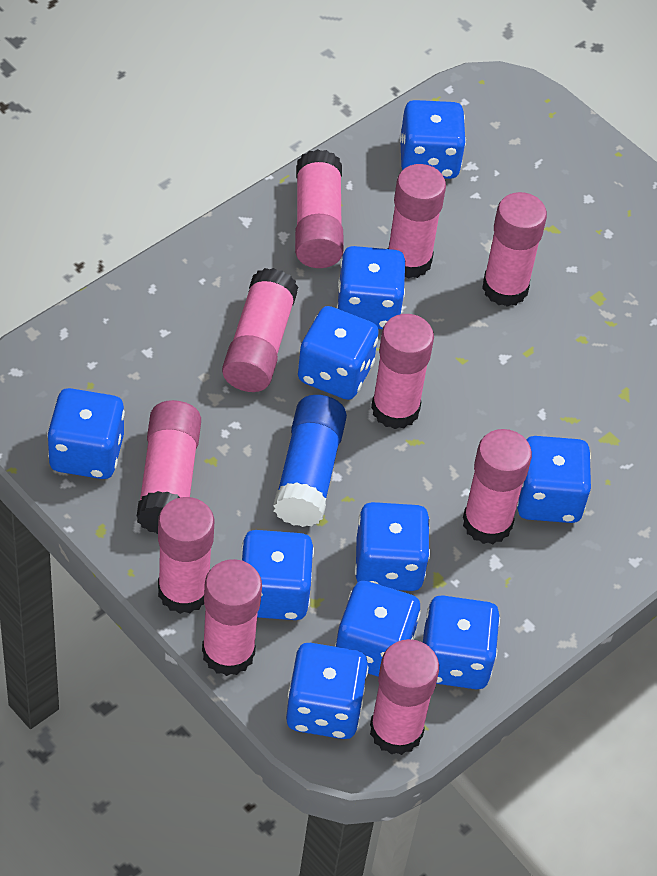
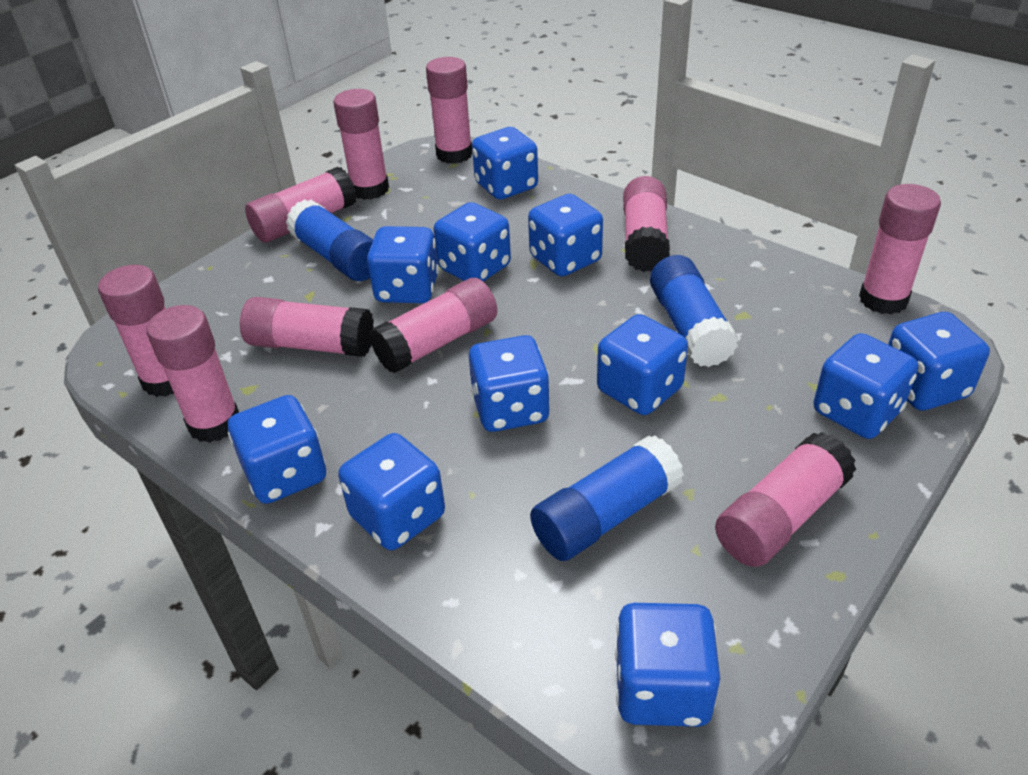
blue dice: [47,388,125,479] [241,530,314,620] [286,643,368,739] [298,306,379,400] [335,581,421,677] [336,246,405,329] [355,502,430,591] [400,100,466,179] [423,595,500,689] [517,436,591,523] = 10 -> [228,395,326,504] [338,433,445,550] [367,226,439,303] [434,202,511,282] [469,335,550,432] [472,127,538,200] [528,194,603,276] [597,314,688,415] [615,603,720,727] [813,333,918,439] [888,312,990,411] = 11
blue glue stick: [273,395,347,527] = 1 -> [286,199,373,281] [530,435,684,561] [650,255,738,367] = 3

